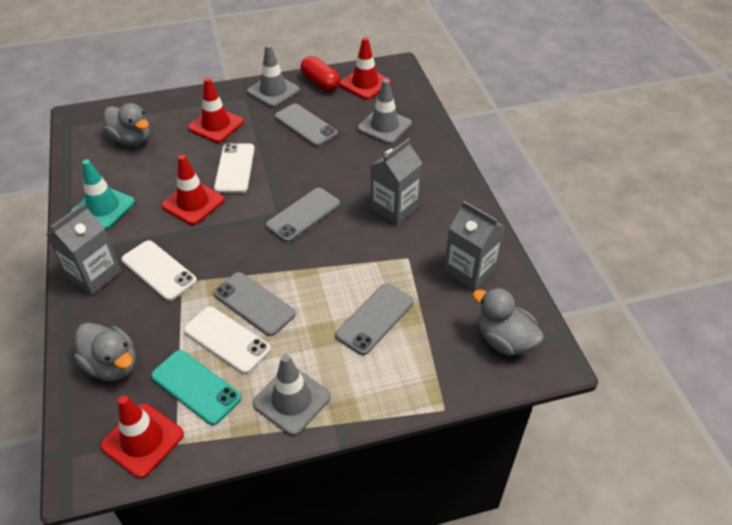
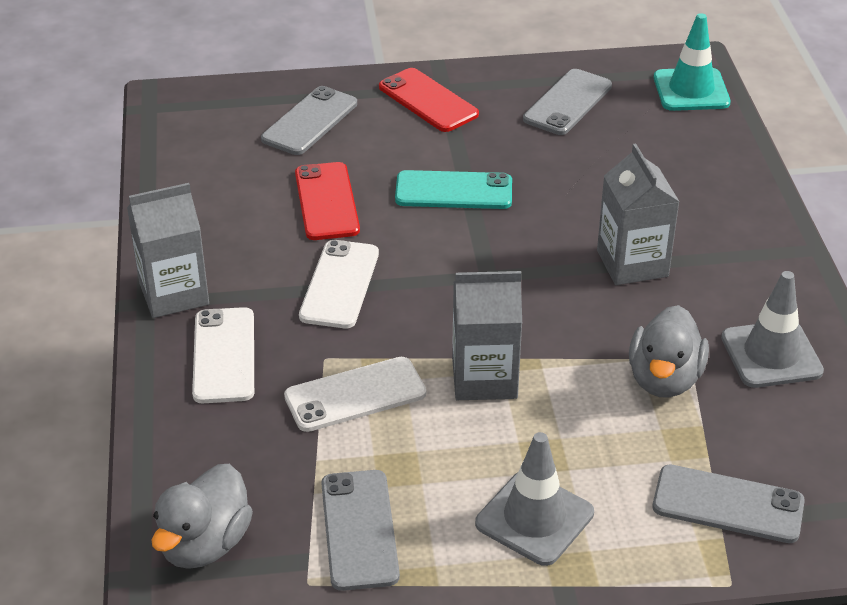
grey duck: [74,322,136,381] [104,103,150,146] [473,287,544,356] = 3 -> [152,464,253,569] [629,305,709,398] = 2
grey traffic cone: [247,44,300,107] [253,354,331,436] [357,79,412,144] = 3 -> [475,432,594,566] [721,271,824,388] = 2
red capsule: [300,56,340,91] = 1 -> none = 0
red phone: none = 0 -> [295,162,360,240] [379,68,479,132] = 2
red traffic cone: [100,395,184,478] [161,155,224,225] [188,78,244,143] [339,37,391,100] = 4 -> none = 0

